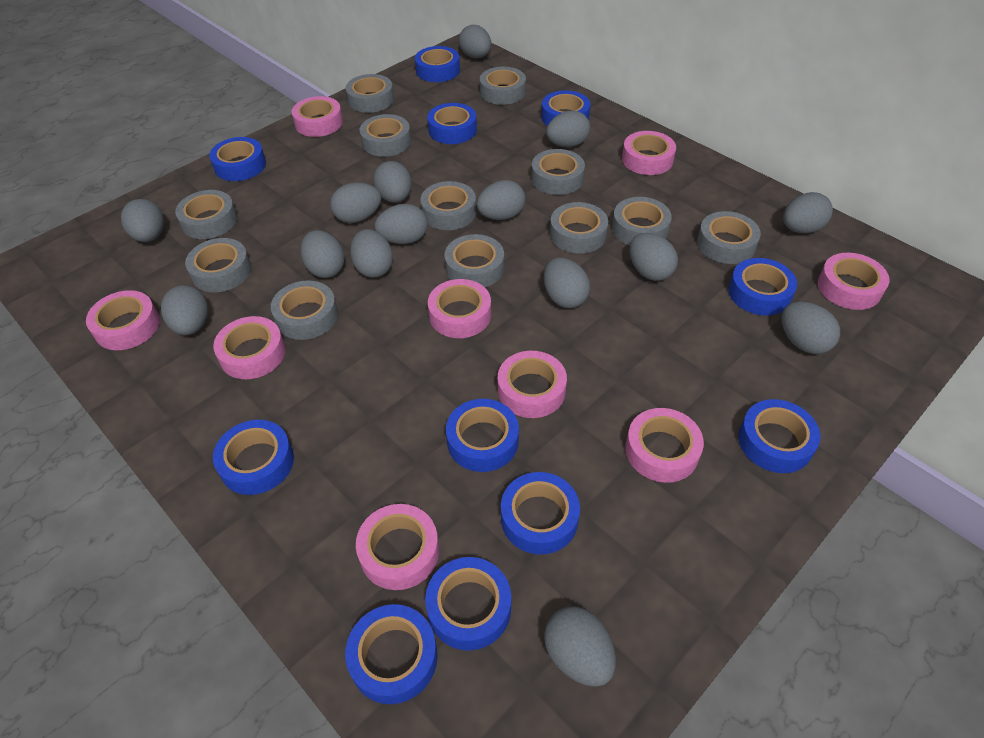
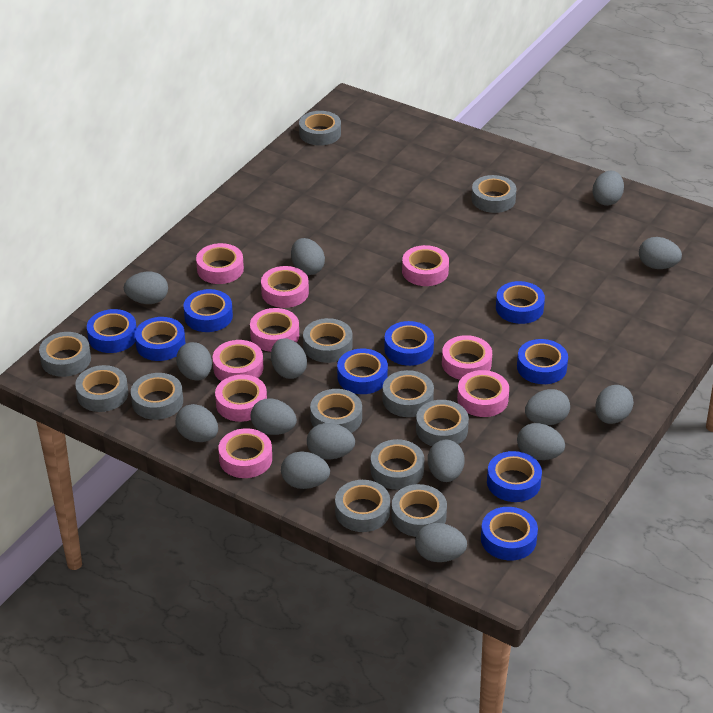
blue tape: [209,137,266,181] [213,420,294,495] [345,604,438,704] [415,46,460,82] [425,557,511,651] [427,103,477,144] [446,399,519,472] [501,472,580,554] [541,90,590,126] [728,258,797,316] [738,399,821,473] = 11 -> [87,309,137,353] [135,317,185,361] [184,289,233,332] [337,349,388,394] [384,321,434,366] [481,507,538,560] [487,451,542,502] [496,281,545,324] [517,339,568,384] = 9

